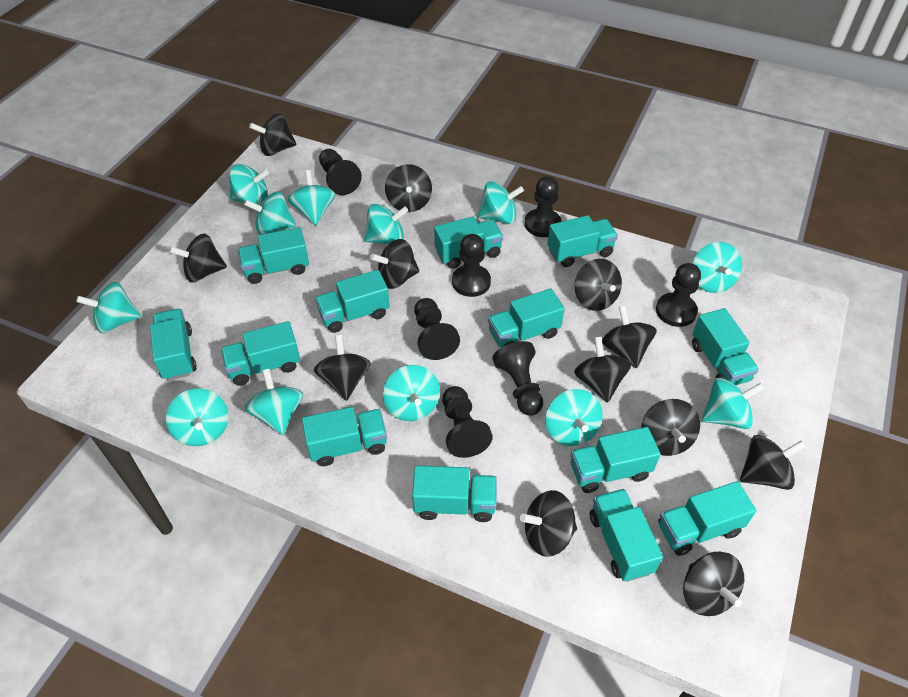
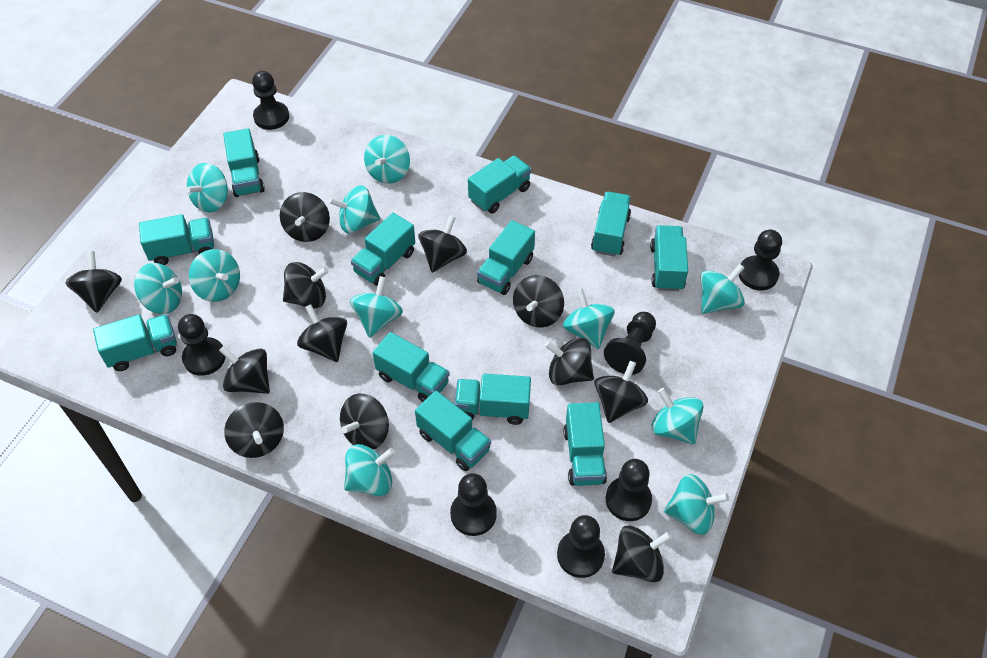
turquoise spinning top: [76,282,141,333] [166,388,228,446] [229,164,269,206] [244,191,296,235] [245,369,303,435] [288,170,335,225] [364,204,408,244] [383,365,440,421] [477,181,524,224] [545,389,603,446] [692,242,742,293] [702,378,764,429] = 12 -> [134,263,182,314] [185,163,228,213] [189,249,240,302] [329,185,380,233] [344,444,395,496] [350,276,403,338] [364,135,410,184] [563,288,615,349] [651,388,703,445] [664,474,729,535] [701,264,745,314] = 11
turquoise truck: [150,309,197,380] [221,321,300,386] [238,227,309,284] [302,407,387,466] [315,270,390,333] [412,466,497,522] [434,216,503,269] [488,289,565,348] [548,215,618,267] [571,427,661,493] [590,489,663,582] [658,481,756,556] [692,308,759,385] = 13 -> [93,314,177,371] [139,214,214,265] [223,128,265,197] [351,213,415,286] [373,332,450,402] [415,391,491,471] [455,374,531,425] [468,155,531,214] [477,220,535,295] [563,402,607,486] [591,192,631,257] [650,225,688,291] = 12

